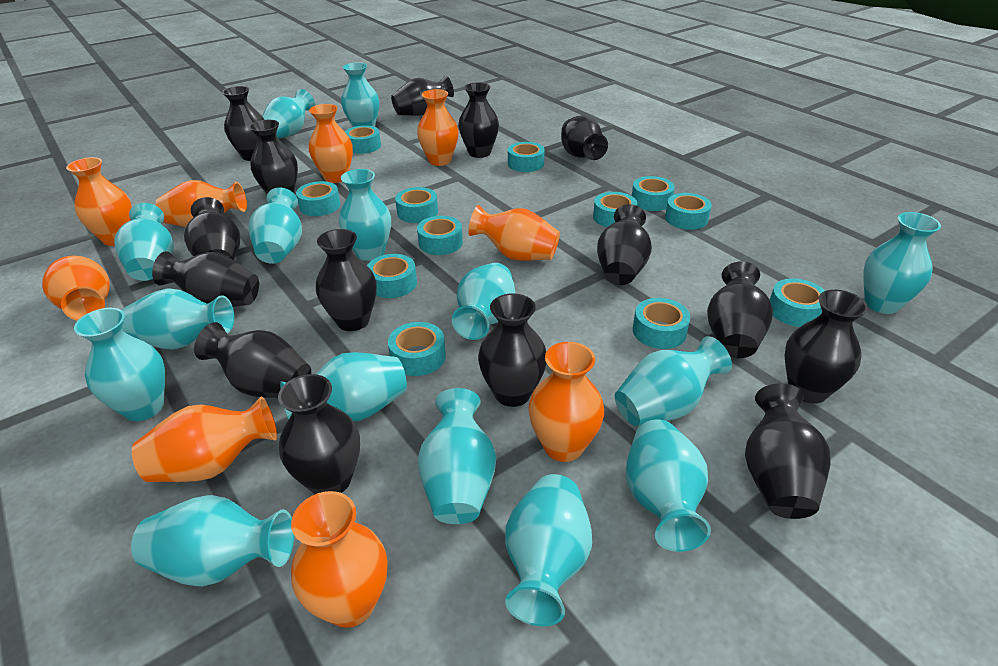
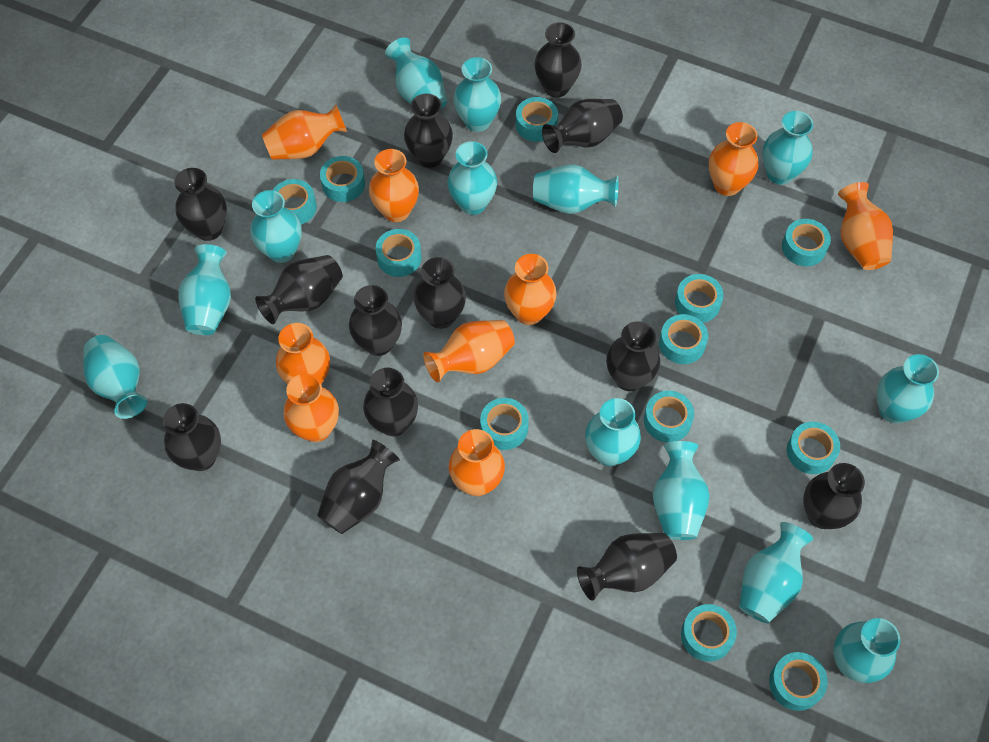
black vase: [152,251,259,307] [184,197,240,260] [194,322,311,398] [222,86,264,161] [249,120,298,194] [278,374,360,494] [316,229,377,331] [391,75,454,116] [458,83,499,158] [478,293,546,407] [561,115,608,160] [597,204,652,285] [707,261,773,358] [745,383,830,519] [784,290,868,404] = 15 -> [163,403,221,471] [174,168,227,241] [255,255,343,324] [317,440,400,534] [349,285,402,356] [363,368,418,436] [404,94,453,168] [414,257,466,329] [534,22,582,98] [542,99,623,153] [577,533,677,601] [606,321,660,391] [803,463,865,529] = 13
turquoise vase: [74,308,165,421] [114,203,174,281] [122,288,234,350] [131,495,294,587] [249,188,302,264] [262,89,315,139] [280,352,407,421] [339,169,391,261] [341,62,379,127] [418,388,496,524] [452,263,516,340] [505,474,592,626] [615,336,732,426] [626,419,711,552] [863,212,941,314] = 15 -> [83,335,147,419] [178,244,231,335] [250,190,302,263] [385,37,447,110] [447,141,497,215] [453,57,501,132] [533,164,619,214] [585,398,641,466] [653,441,710,540] [739,522,814,623] [762,111,813,185] [833,618,900,683] [877,354,939,423] = 13

